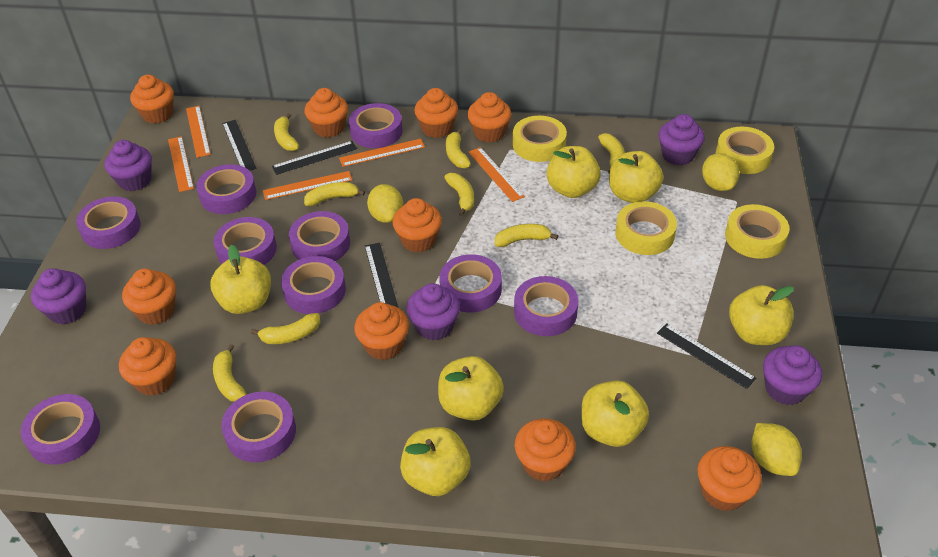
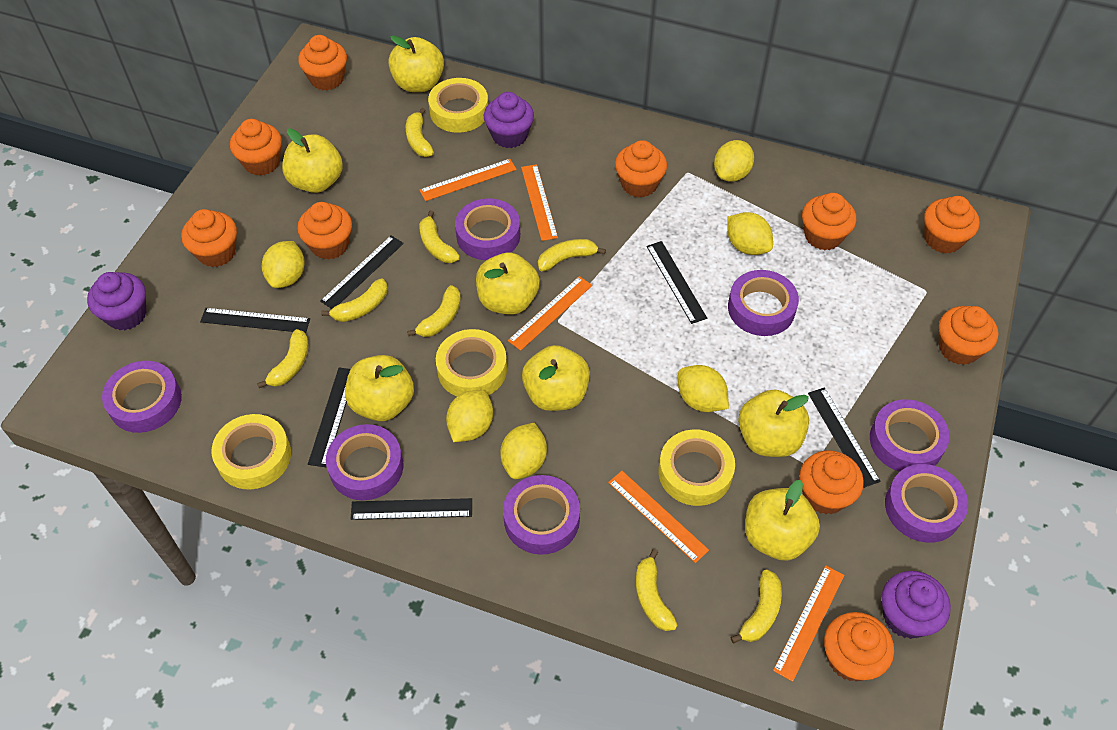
black ruler: [222,120,256,171] [272,141,357,175] [365,243,398,308] [657,323,756,389] = 4 -> [200,308,310,333] [308,368,351,467] [320,236,404,309] [350,498,472,520] [646,241,707,324] [808,387,881,488] = 6
purple cupcake: [31,268,86,325] [105,140,152,191] [406,283,460,340] [658,114,705,165] [763,345,822,405] = 5 -> [87,272,146,330] [484,92,534,148] [882,571,951,639] = 3
purple tape: [21,394,100,465] [76,196,141,249] [196,164,256,214] [214,217,277,265] [221,392,296,462] [281,256,346,314] [289,211,350,261] [349,103,403,148] [439,254,502,313] [514,276,578,336] = 10 -> [102,361,182,433] [326,424,403,500] [455,198,520,260] [503,475,580,555] [728,270,799,336] [870,399,950,472] [885,464,968,543] = 7
yellow lemon: [367,184,403,223] [702,153,739,191] [751,423,802,476] = 3 -> [262,241,305,288] [446,390,493,442] [500,423,547,479] [678,365,729,412] [714,140,754,182] [727,212,773,255] = 6

